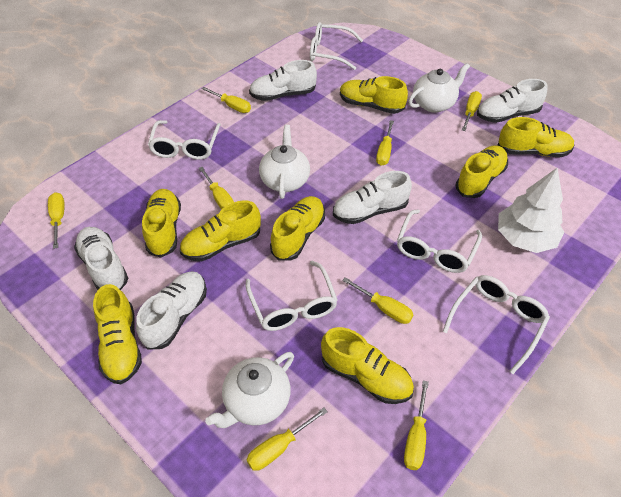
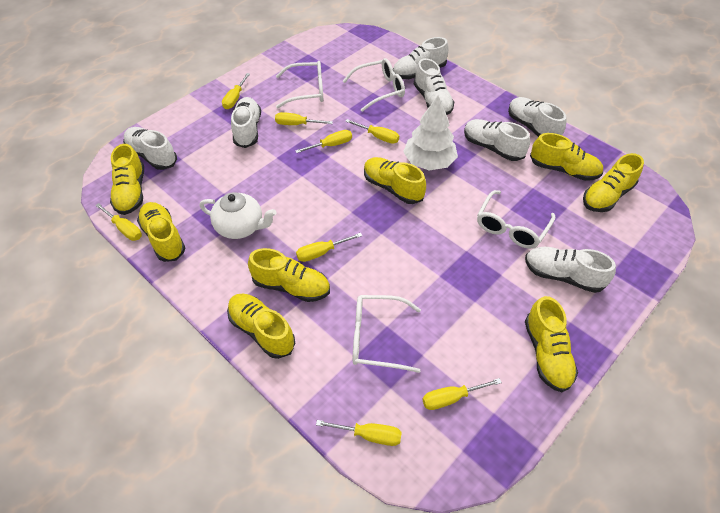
white glasses: [148,120,221,160] [246,261,338,331] [310,22,363,70] [397,209,482,273] [442,275,550,374] = 5 -> [276,61,323,108] [343,58,405,112] [353,295,421,373] [477,190,556,249] = 4
white shoe: [74,227,128,290] [136,271,207,350] [249,60,317,101] [333,171,412,224] [477,79,547,123] = 5 -> [123,127,177,170] [231,97,261,148] [393,37,449,79] [414,58,454,115] [464,119,530,161] [508,97,566,137] [525,247,616,293] = 7
white teapot: [205,352,294,428] [259,125,310,199] [408,63,470,113] = 3 -> [200,192,277,239] = 1

